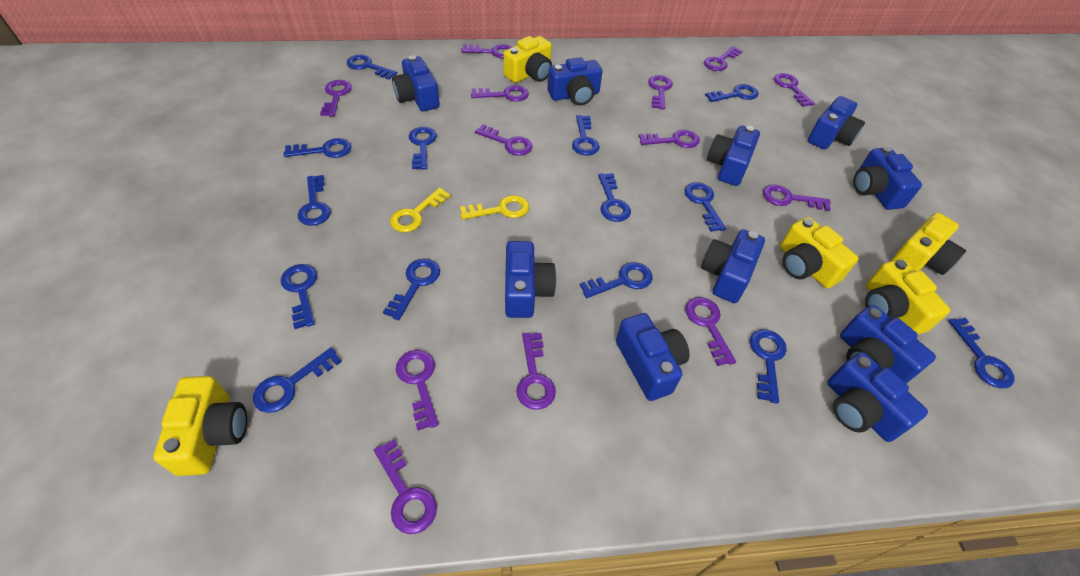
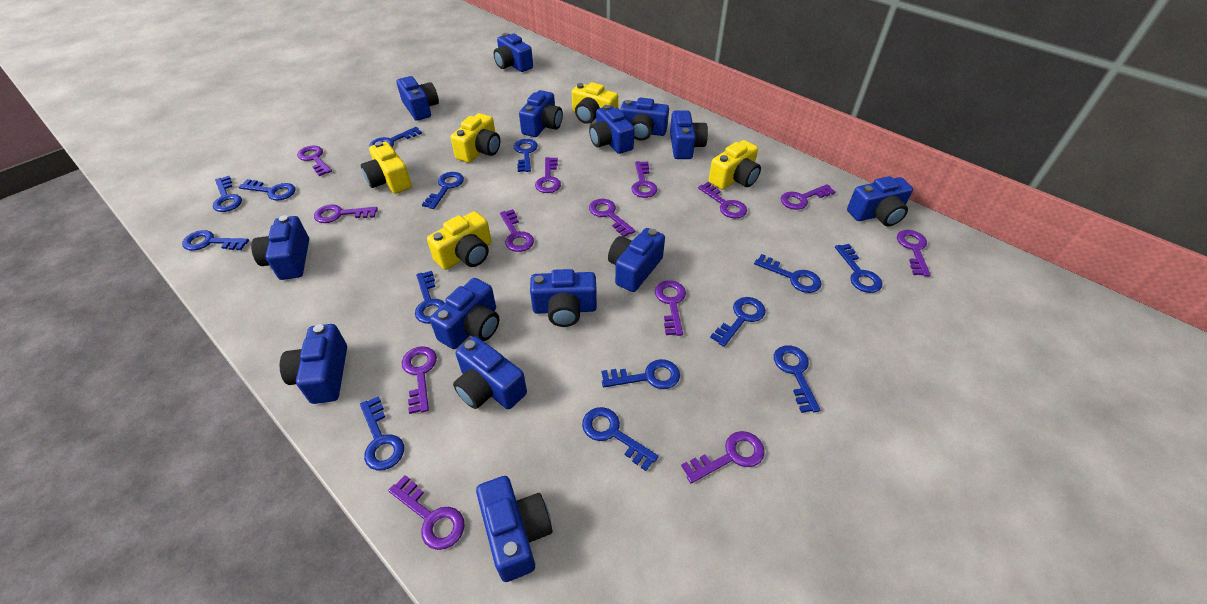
blue camera: [392,55,440,112] [505,241,556,318] [548,57,603,106] [616,313,690,401] [701,229,765,303] [707,126,760,186] [808,96,865,149] [827,352,928,442] [840,305,936,384] [853,146,922,210] = 10 -> [251,215,309,280] [280,324,347,404] [397,76,439,121] [430,278,499,349] [453,336,527,409] [476,476,552,582] [494,33,533,72] [519,90,563,137] [530,269,597,327] [589,105,635,154] [608,228,665,292] [620,98,669,141] [670,110,708,159] [847,176,913,227] = 14
yellow key: [390,187,451,232] [460,195,529,220] = 2 -> none = 0

